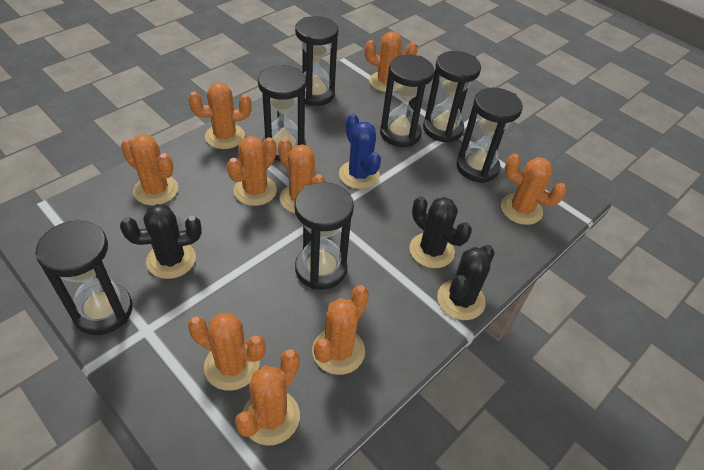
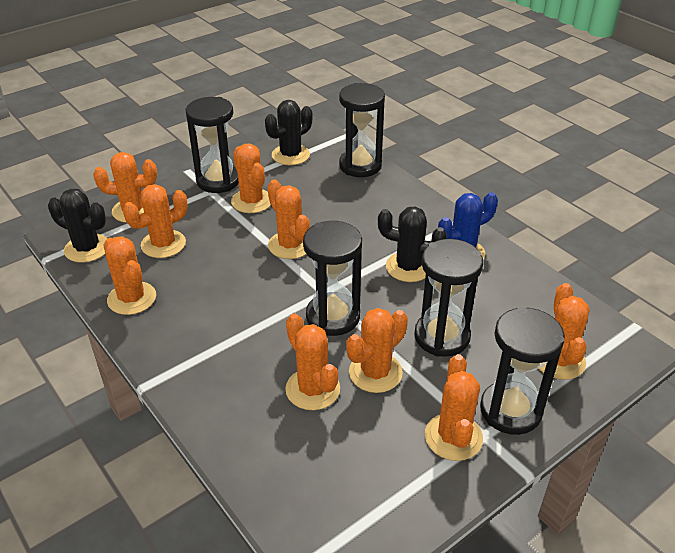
black hourglass: [35,220,133,335] [258,64,306,161] [294,182,354,290] [295,16,338,106] [380,54,434,147] [423,51,481,143] [456,88,523,183] = 7 -> [185,97,239,193] [303,221,362,336] [339,83,385,177] [414,239,483,357] [480,307,565,435] = 5

